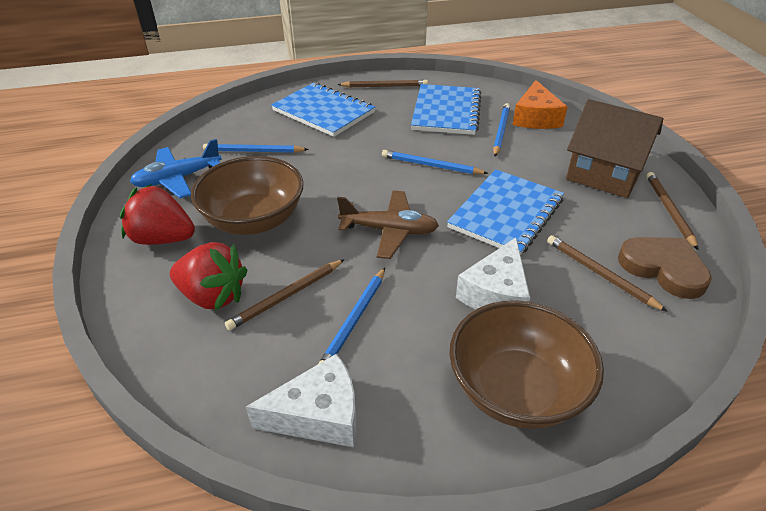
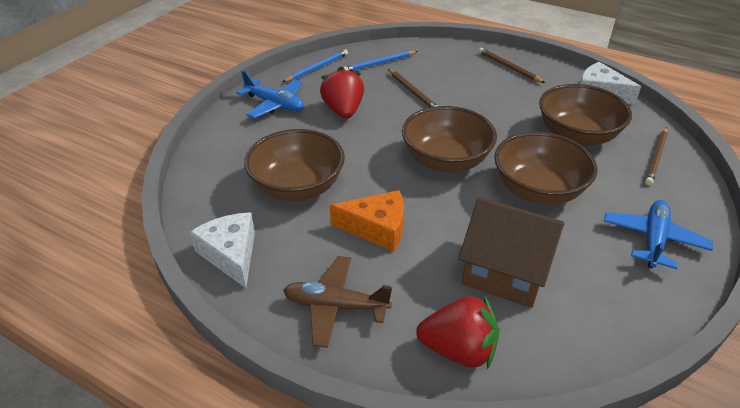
blue notebook: [271,82,375,137] [411,84,482,135] [447,169,564,256] = 3 -> none = 0
blue pencil: [203,144,309,153] [318,268,385,364] [382,150,489,174] [493,103,510,157] = 4 -> [282,49,348,82] [343,51,418,71] = 2
blue plane: [130,139,222,198] = 1 -> [237,70,304,118] [604,200,713,269] = 2
brown bowl: [191,156,304,235] [449,300,604,429] = 2 -> [244,129,345,201] [402,106,497,172] [494,132,597,205] [539,84,632,146] = 4
brown heart: [618,237,712,299] = 1 -> none = 0
brown pencil: [225,259,345,330] [337,80,428,88] [547,235,668,312] [647,172,699,250] = 4 -> [388,69,438,107] [478,48,545,83] [645,127,668,185] = 3

